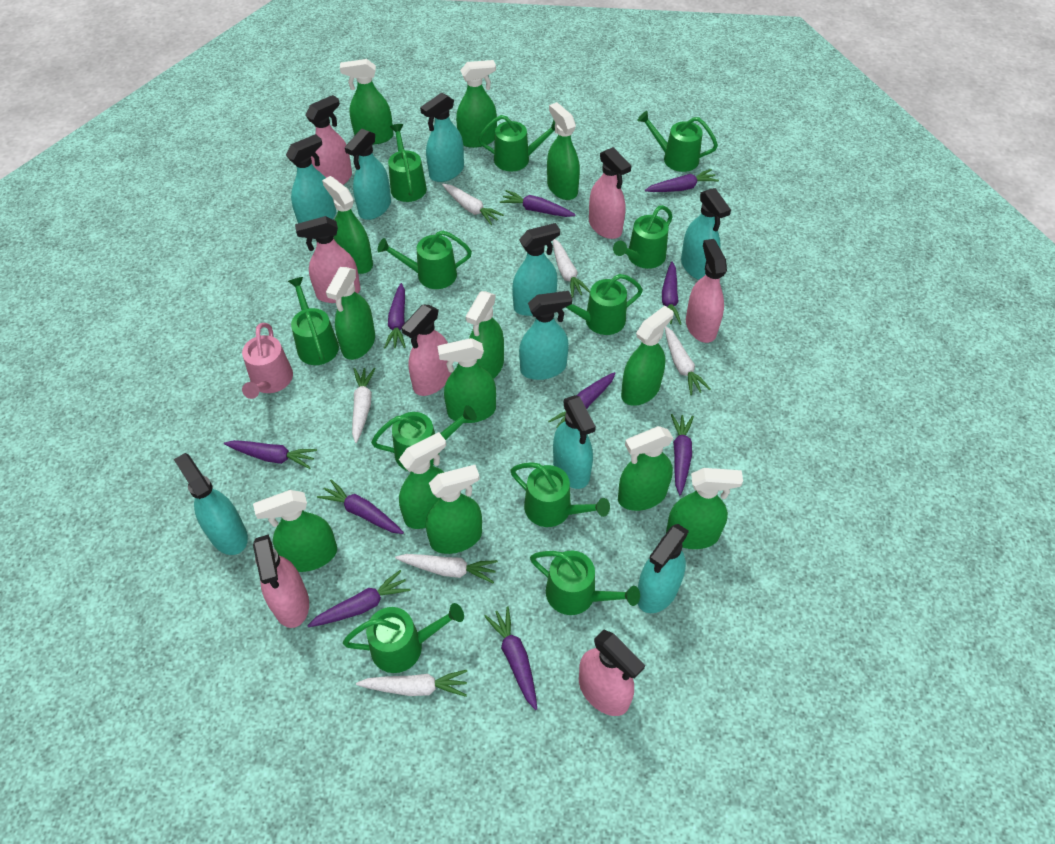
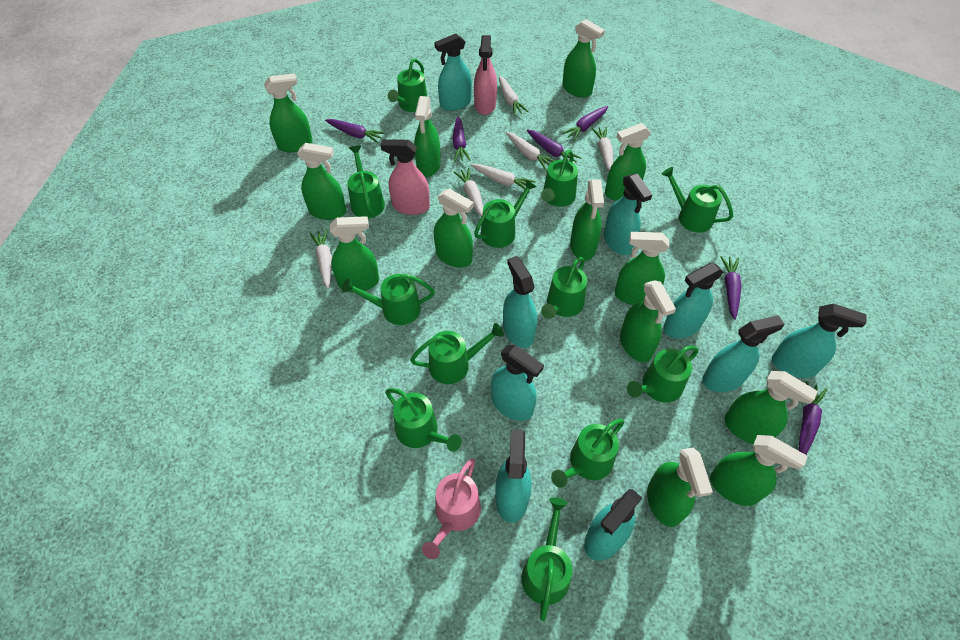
green watering can: [288,277,339,365] [343,603,464,673] [371,405,477,471] [377,231,472,289] [388,124,427,202] [478,115,555,172] [510,462,610,527] [530,551,640,615] [566,274,643,335] [613,205,673,269] [637,111,718,172] = 11 -> [342,274,435,325] [347,145,385,218] [385,388,462,452] [388,58,427,112] [410,323,504,384] [474,179,537,248] [521,497,572,621] [541,150,578,207] [541,257,587,319] [551,419,624,488] [627,346,698,403] [661,167,733,233] = 12
pink spray bottle: [253,534,309,628] [295,216,360,303] [305,95,352,185] [401,304,451,396] [579,630,645,716] [589,147,631,239] [686,239,727,343] = 7 -> [380,139,430,215] [474,35,497,115] = 2
purple carrot: [224,440,317,469] [307,570,411,627] [317,479,404,534] [384,283,406,348] [484,606,537,710] [500,190,576,217] [548,372,616,428] [645,169,719,192] [662,262,681,325] [671,414,694,495] = 10 -> [325,119,385,143] [452,116,470,162] [527,129,582,162] [562,106,608,141] [720,256,741,320] [799,381,827,455] = 6

